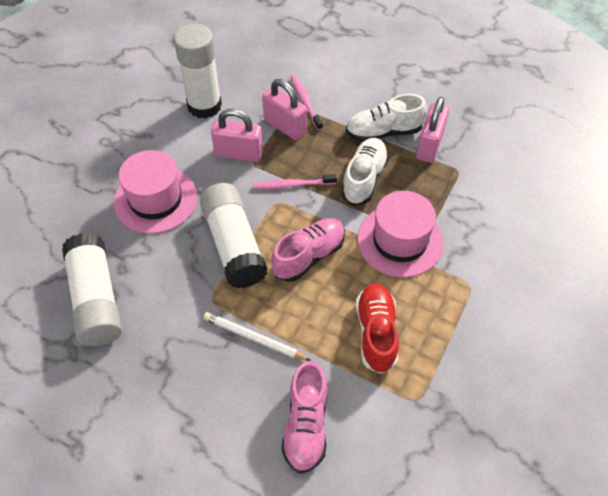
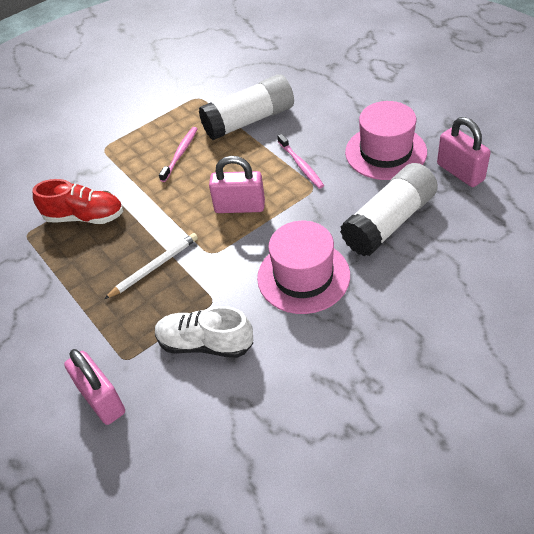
pink shoe: [271,218,345,282] [282,361,328,474] = 2 -> none = 0
white glue stick: [62,233,122,347] [174,24,222,119] [200,183,268,288] = 3 -> [199,74,294,140] [340,163,438,257] = 2
white shoe: [341,138,389,205] [346,94,427,142] = 2 -> [155,306,253,358] = 1

